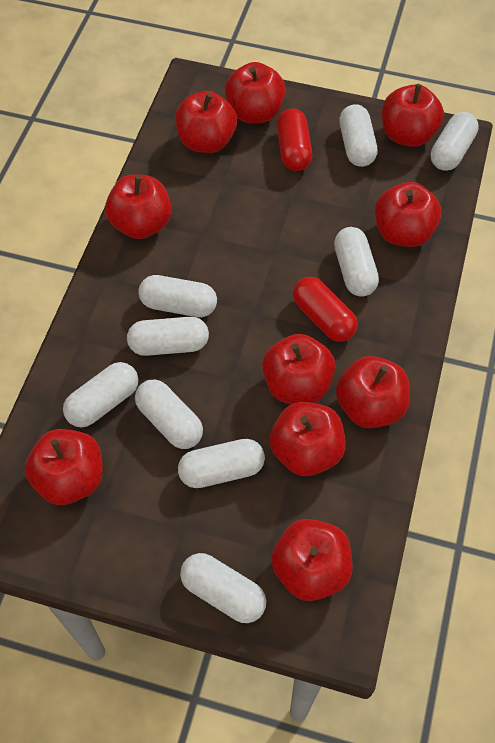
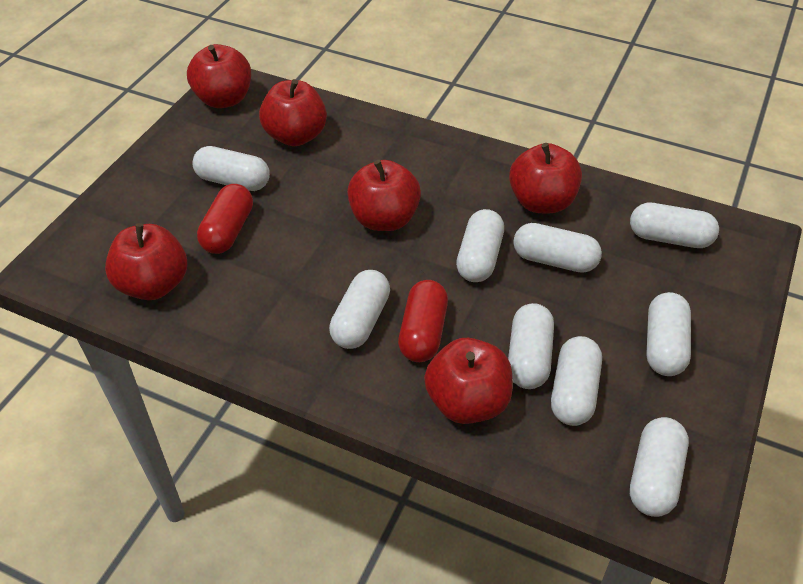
red apple: [24,429,103,505] [105,175,172,239] [175,91,237,153] [225,62,286,123] [262,334,336,404] [269,402,346,476] [271,519,353,601] [336,356,410,428] [375,182,441,247] [382,84,444,147] = 10 -> [105,223,187,300] [187,44,251,108] [259,79,327,146] [347,160,421,231] [424,338,513,424] [509,143,582,213] = 6

